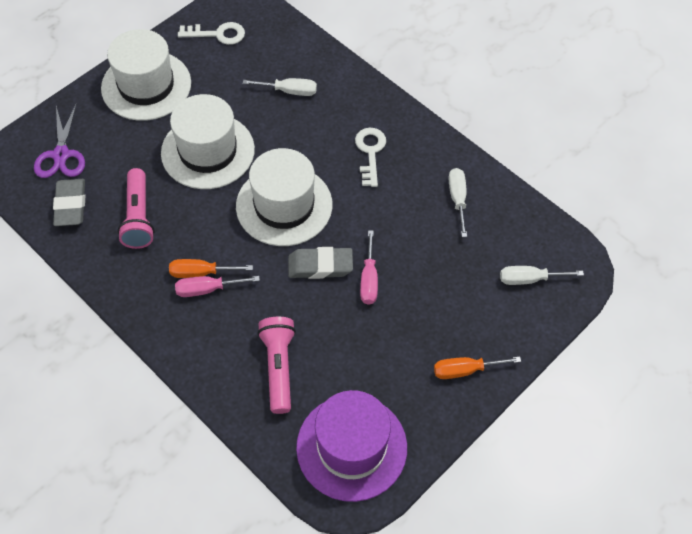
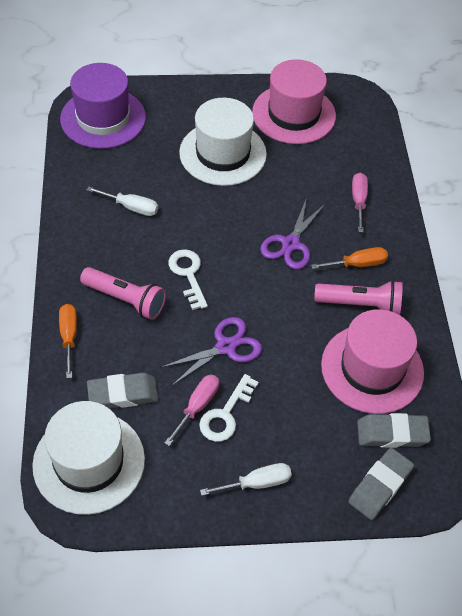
grey eraser: [53,179,85,226] [288,247,353,279] = 2 -> [87,373,158,408] [348,448,414,520] [357,413,431,448] = 3
pink hat: none = 0 -> [252,59,336,144] [321,309,424,414] = 2
purple scissors: [34,105,85,178] = 1 -> [160,317,262,386] [260,198,326,269] = 2
white hat: [101,29,191,121] [161,94,255,189] [236,148,332,246] = 3 -> [32,401,145,515] [179,98,267,186] = 2
white screwdriver: [243,78,317,96] [448,168,467,237] [500,266,584,285] = 3 -> [87,187,158,216] [200,463,292,496] = 2

